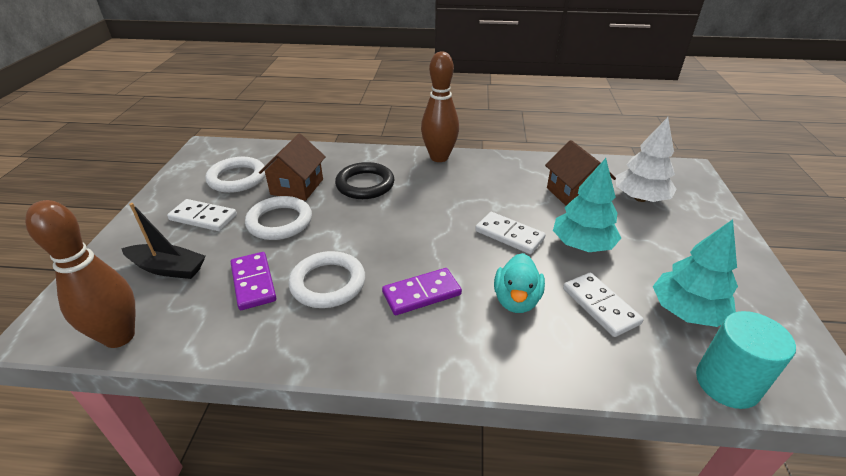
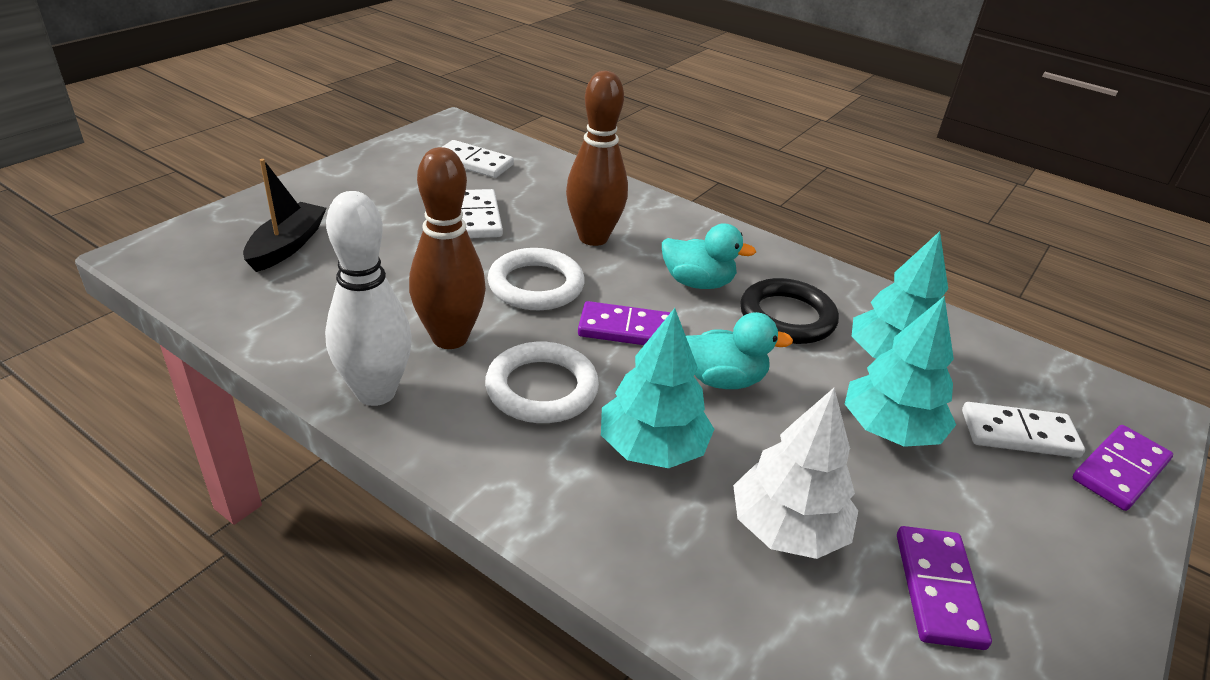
brown house: [259,133,326,201] [545,140,616,206] = 2 -> none = 0
purple domino: [231,252,276,310] [382,268,462,315] = 2 -> [578,301,671,345] [897,526,992,650] [1073,425,1173,511] = 3
turquoise cylinder: [696,311,796,409] = 1 -> none = 0
turquoise duck: [494,253,545,313] = 1 -> [662,223,756,289] [686,312,793,389] = 2
turquoise tree: [553,158,621,252] [653,219,738,327] = 2 -> [601,308,714,468] [845,296,956,447] [852,231,948,358] = 3
white bowling pin: none = 0 -> [325,191,412,406] = 1
white ring: [205,157,266,193] [245,196,312,240] [288,251,365,308] = 3 -> [485,342,599,423] [487,248,585,310] = 2

